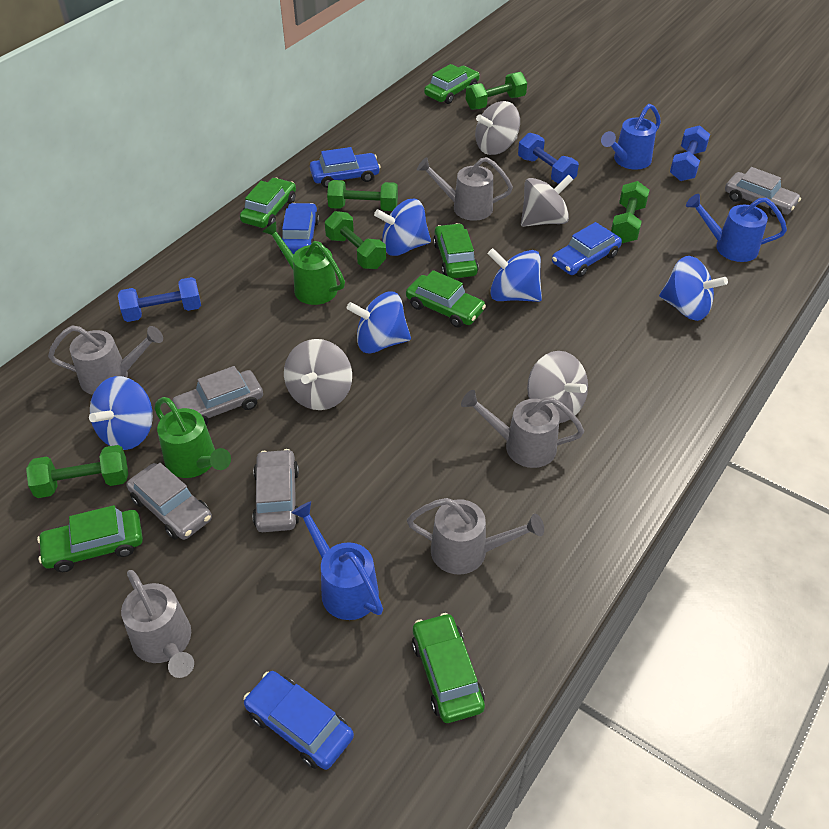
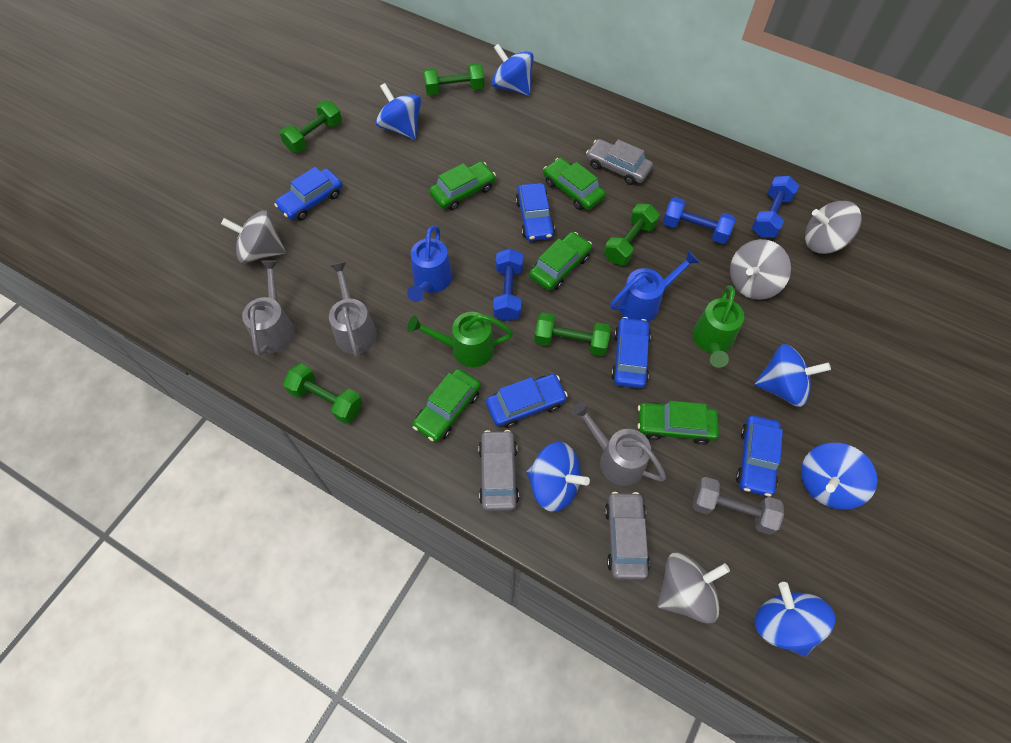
blue car: [243,671,354,770] [280,203,319,254] [310,147,380,188] [552,222,622,277] = 4 -> [274,167,342,220] [486,374,568,428] [516,183,555,241] [611,317,651,388] [736,415,783,497] = 5
blue spinning top: [89,376,153,450] [347,292,411,353] [374,199,431,256] [488,248,542,302] [659,256,728,321] = 5 -> [376,83,421,140] [492,44,534,96] [526,442,590,512] [754,344,831,407] [754,582,835,657] [801,443,877,510] = 6
blue watering can: [291,501,383,620] [601,104,661,170] [686,194,787,262] = 3 -> [407,225,453,302] [610,250,700,322] = 2
green car: [37,505,143,572] [240,178,296,228] [406,270,486,327] [412,613,485,723] [424,64,480,104] [433,223,479,279] = 6 -> [412,369,481,442] [429,161,496,210] [529,232,592,291] [543,158,606,210] [638,401,719,444] = 5
grey car: [126,463,212,540] [172,366,263,425] [253,449,300,532] [725,167,801,217] = 4 -> [478,430,519,511] [586,139,653,185] [605,492,650,580] = 3
grey dumbbell: none = 0 -> [693,477,784,535] = 1
grey watering can: [48,325,163,395] [121,570,194,678] [407,498,544,575] [417,157,513,221] [461,390,584,468] = 5 -> [242,260,295,357] [329,262,377,357] [571,401,666,486] = 3

